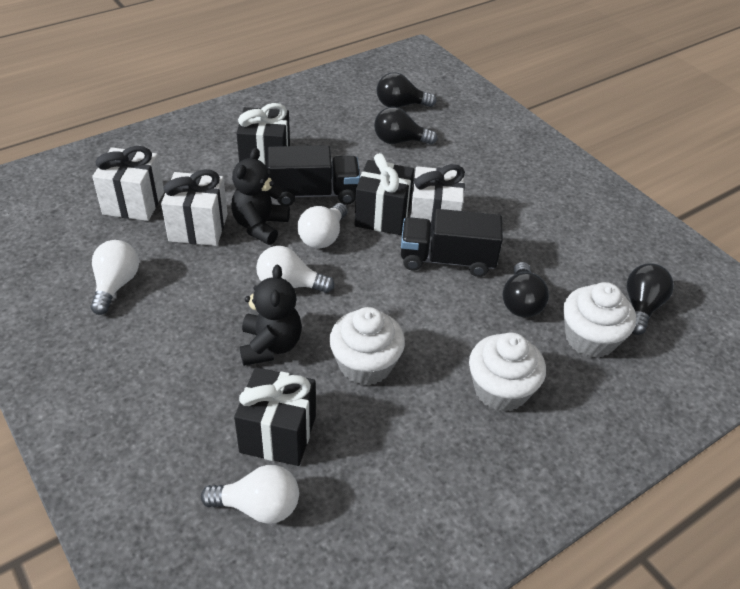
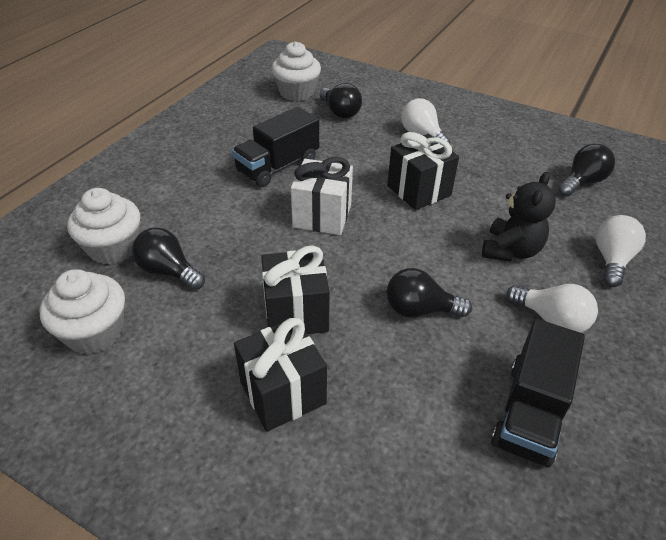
black teddy bear: [231,148,290,245] [240,265,302,366] = 2 -> [482,172,556,262] = 1
white gift: [92,146,164,221] [161,169,228,246] [410,164,465,237] = 3 -> [291,157,353,235] = 1
white light bulb: [90,240,139,315] [201,465,299,524] [256,246,334,293] [297,203,348,249] = 4 -> [401,98,450,144] [507,284,598,333] [596,215,646,287] = 3

